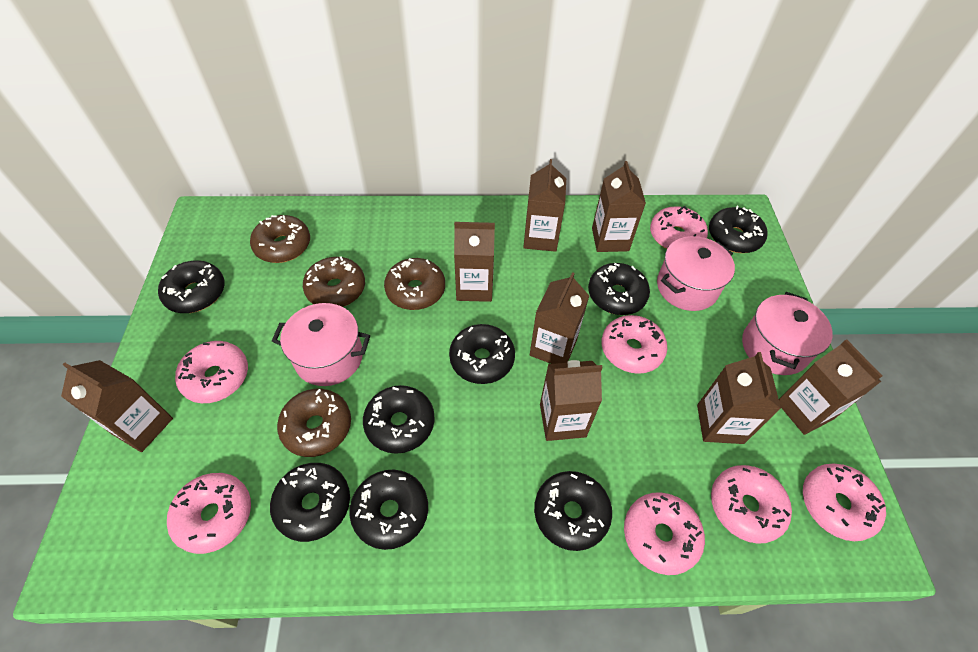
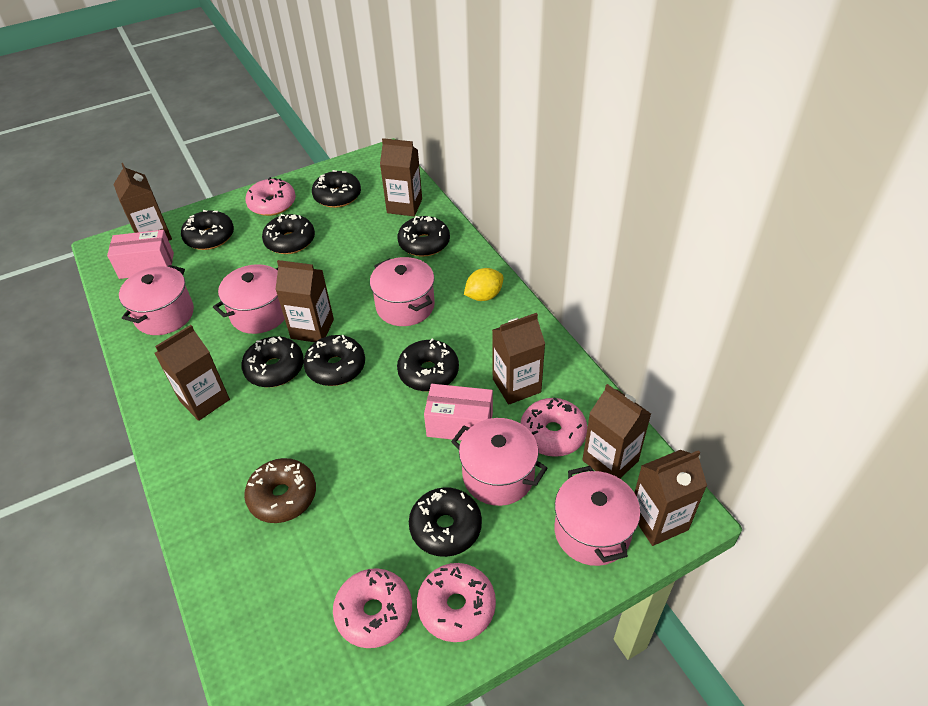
brown carton: [61,360,173,452] [454,222,495,302] [523,159,566,252] [530,272,589,364] [540,360,603,441] [592,161,646,252] [697,352,781,444] [779,339,882,435] = 8 -> [113,163,172,241] [154,325,230,421] [275,260,334,342] [380,138,422,216] [492,313,545,405] [582,384,651,478] [634,450,707,546] = 7
brown donut: [250,215,310,263] [277,389,351,457] [303,256,365,307] [384,258,445,310] = 4 -> [244,458,316,523] = 1
pink box: none = 0 -> [107,230,174,279] [424,384,493,440] = 2
pink donut: [167,473,251,554] [175,341,248,403] [602,315,667,374] [624,492,705,575] [650,206,708,249] [711,465,792,544] [803,464,886,541] = 7 -> [245,177,296,216] [333,568,412,648] [417,563,496,642] [520,397,587,457] = 4
pink pot: [272,303,370,386] [657,236,735,311] [742,292,833,375] = 3 -> [119,265,194,335] [213,264,285,334] [370,257,435,326] [451,418,548,506] [555,466,641,566] = 5
yellow lemon: none = 0 -> [464,268,504,301] = 1

